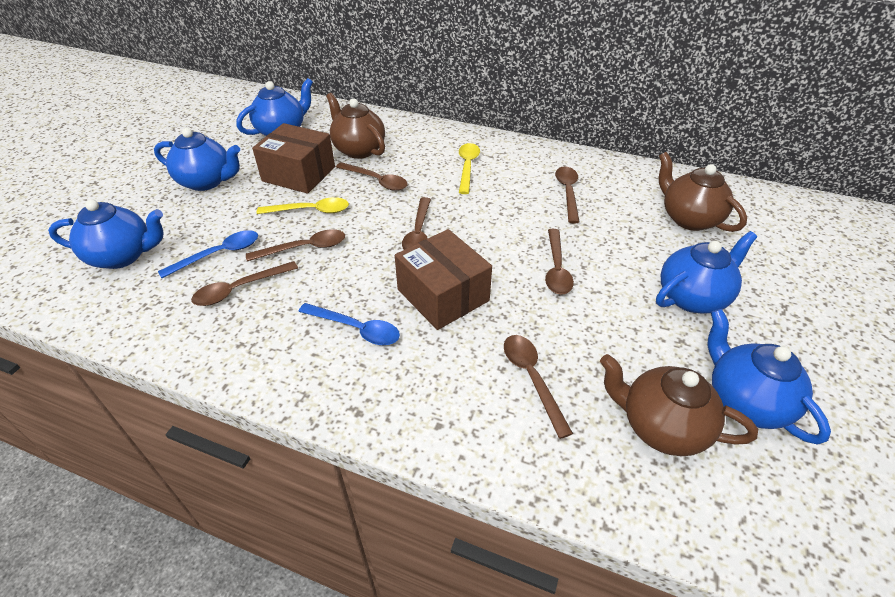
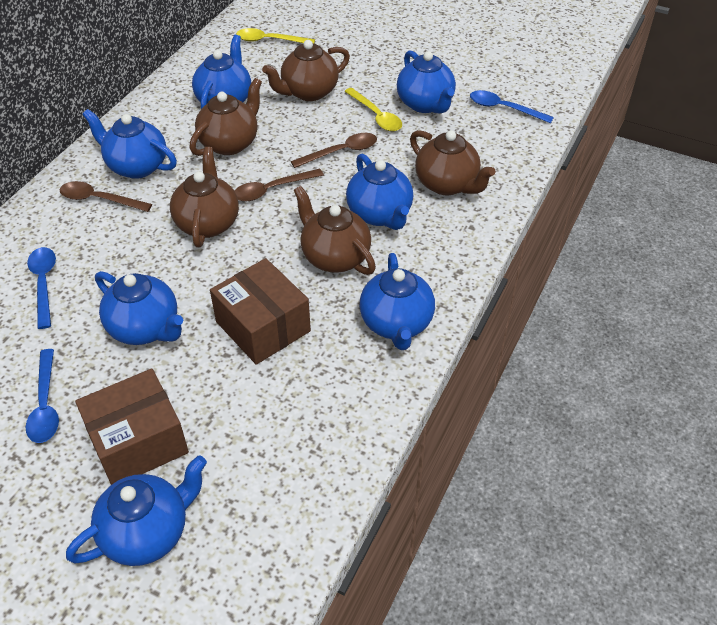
blue spoon: [158,230,258,278] [298,303,400,345] = 2 -> [26,349,59,443] [27,247,56,329] [470,90,554,123] = 3
blue teapot: [48,200,163,269] [154,128,240,191] [236,78,313,136] [656,231,757,313] [707,309,831,445] = 5 -> [66,455,207,566] [82,109,177,179] [95,271,183,345] [192,35,251,109] [346,154,413,230] [360,253,435,350] [397,50,456,113] = 7
brown spoon: [191,261,298,306] [246,229,345,262] [336,162,407,191] [402,197,431,250] [504,335,573,439] [545,229,574,295] [555,166,579,223] = 7 -> [60,181,152,212] [234,169,324,202] [291,133,377,168] = 3
brown teapot: [326,93,385,159] [600,354,758,456] [659,152,747,232] = 3 -> [170,147,239,247] [190,78,262,156] [262,40,350,101] [294,186,376,275] [410,130,495,195] = 5

